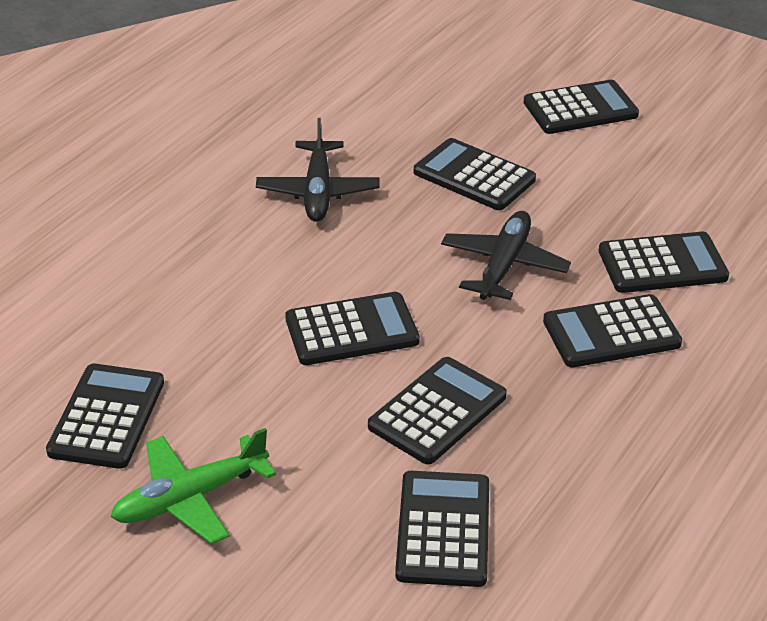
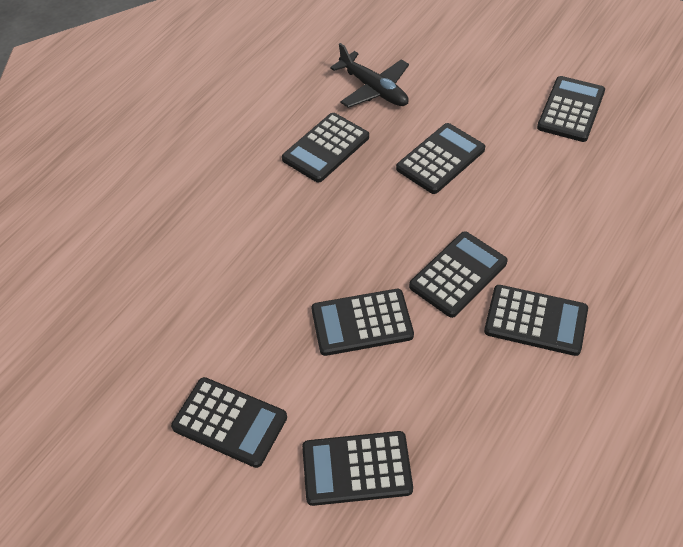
black plane: [256,118,380,222] [441,211,571,300] = 2 -> [330,43,409,108] = 1
green plane: [111,428,276,544] = 1 -> none = 0

